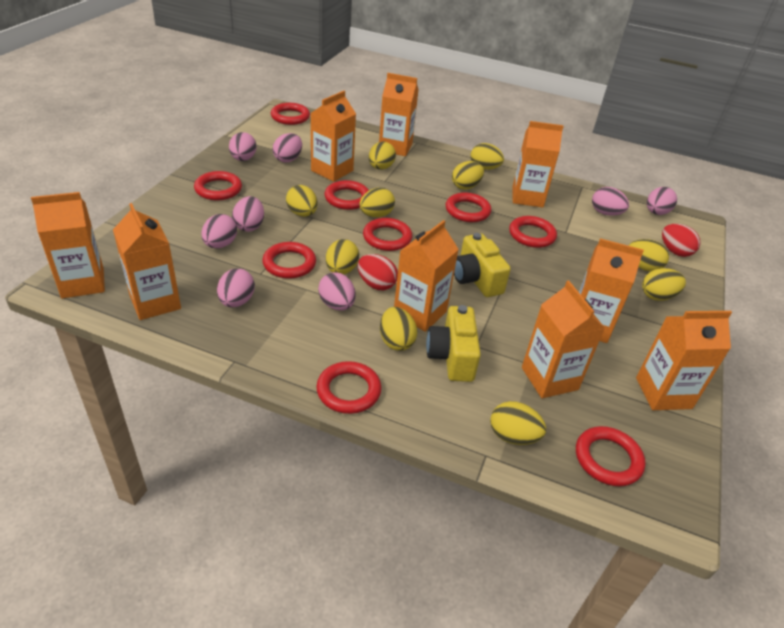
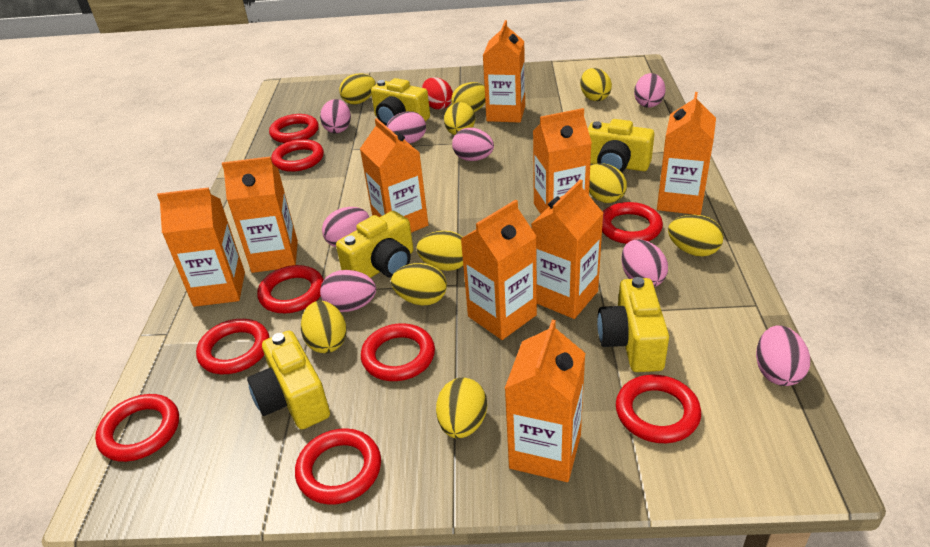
red egg: [358,254,398,291] [662,224,700,257] = 2 -> [422,77,453,110] = 1
yellow camera: [426,305,481,382] [454,233,511,297] = 2 -> [247,331,330,429] [336,211,413,278] [371,78,430,126] [588,119,654,172] [597,277,669,372] = 5

